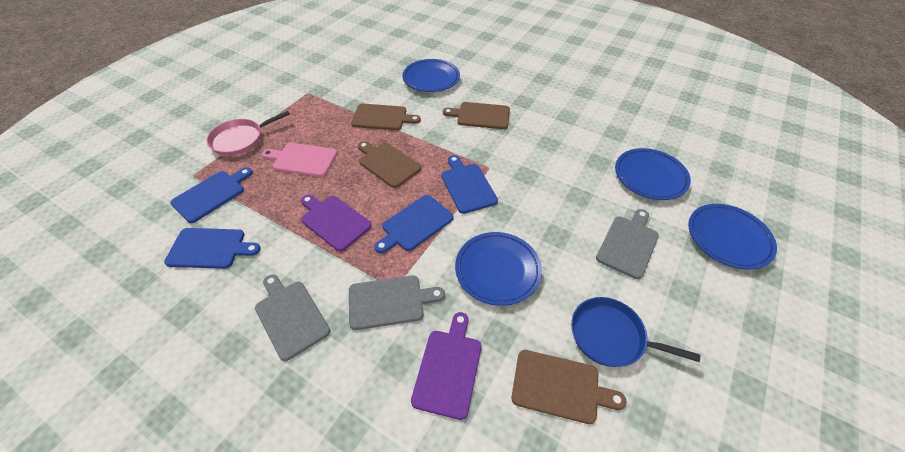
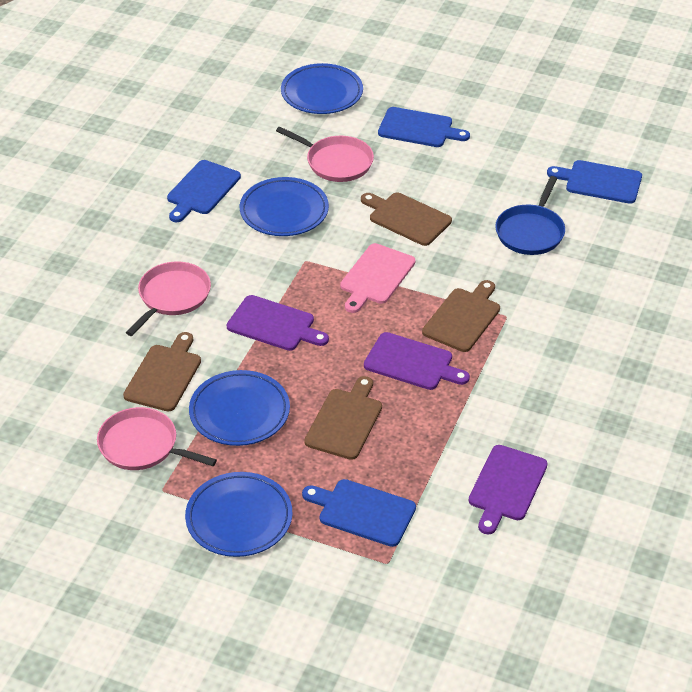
grey cutting board: [255,274,330,361] [349,276,445,330] [596,209,659,279] = 3 -> none = 0
pink pan: [207,111,290,156] = 1 -> [97,407,217,470] [126,261,211,336] [276,127,374,182] = 3
purple cutting board: [301,195,372,251] [411,312,482,420] = 2 -> [226,295,329,351] [364,332,470,390] [469,445,548,534] = 3

